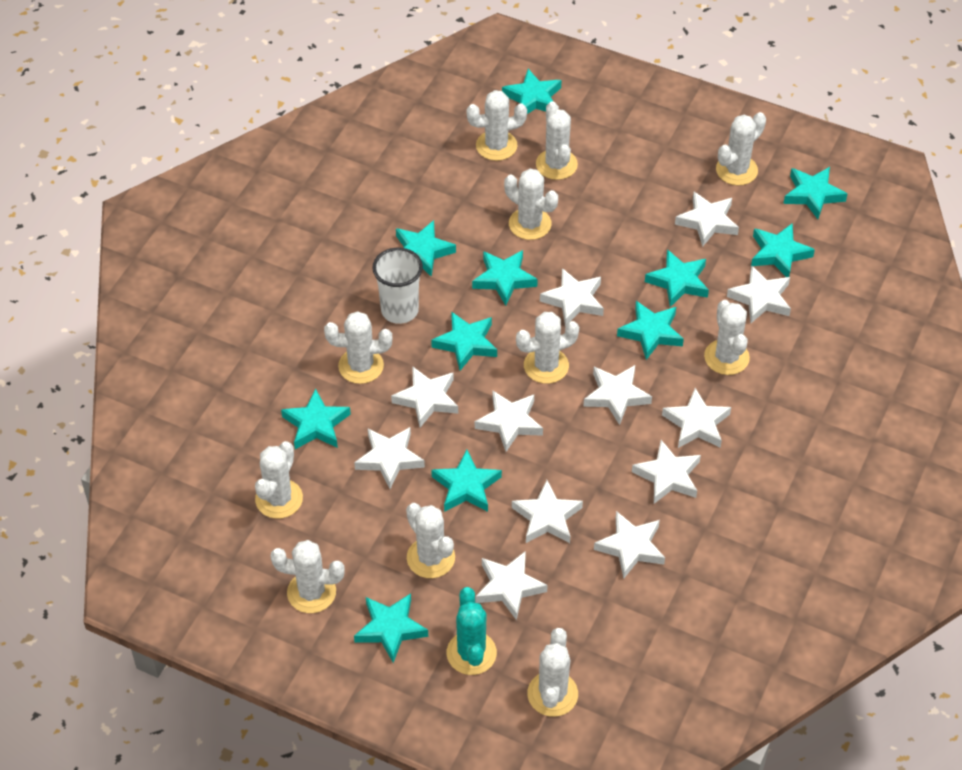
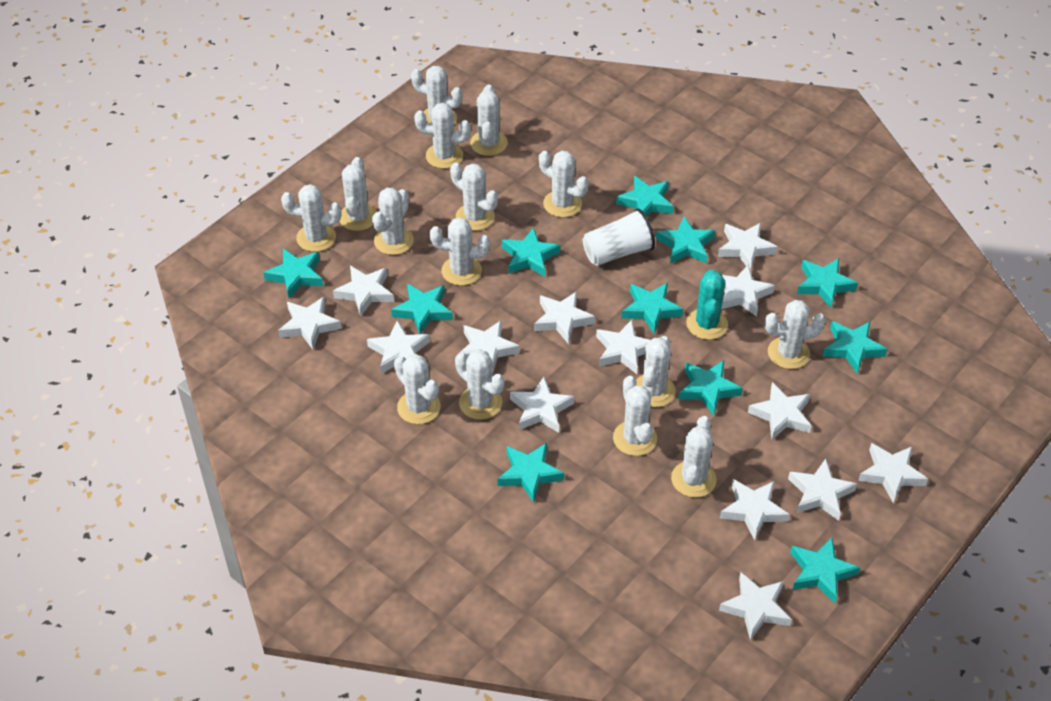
white cactus: [255,441,303,519] [270,540,345,613] [324,311,392,384] [406,503,455,578] [466,90,527,161] [504,169,558,240] [516,312,579,384] [527,628,578,717] [536,101,578,180] [704,300,750,375] [716,112,766,185] = 11 -> [281,184,341,252] [340,157,377,231] [372,188,414,255] [394,354,441,424] [411,66,463,124] [414,103,471,169] [430,217,490,286] [450,163,498,231] [455,349,504,420] [470,84,508,156] [539,151,588,217] [613,376,657,456] [636,336,676,407] [671,416,717,498] [765,300,826,369] = 15
white star: [354,427,425,489] [391,366,458,428] [475,390,543,452] [476,551,548,620] [512,480,583,543] [540,268,604,326] [583,365,652,425] [594,511,665,578] [632,440,701,504] [662,388,731,448] [675,192,739,247] [727,266,791,323] = 12 -> [278,296,341,349] [333,266,394,316] [367,320,430,374] [460,320,520,372] [510,377,574,433] [534,291,595,344] [596,320,651,374] [718,223,778,271] [719,572,792,640] [720,479,790,540] [721,265,775,317] [748,382,812,440] [788,459,857,521] [858,443,928,503] = 14

